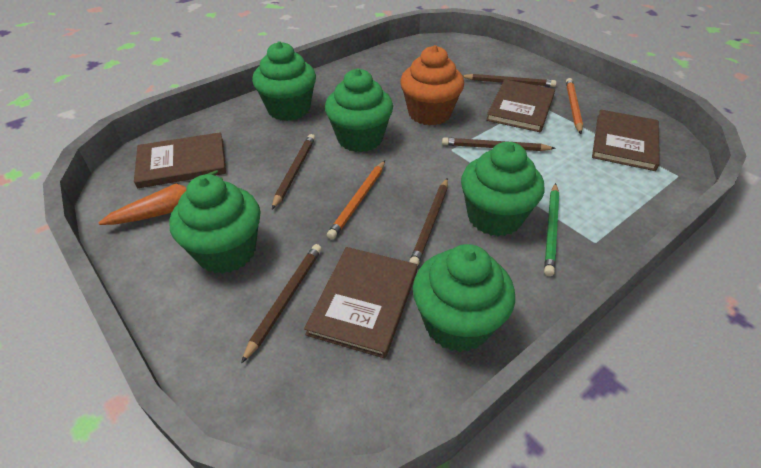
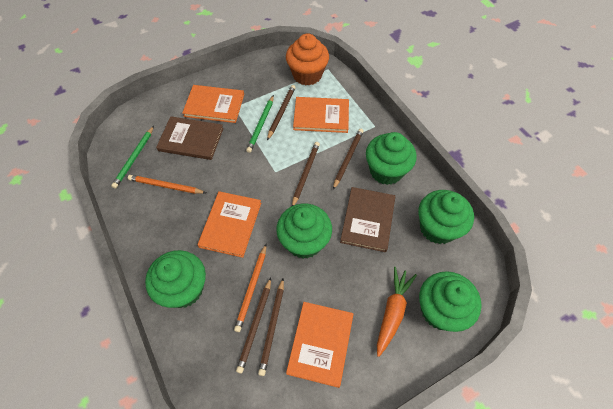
brown book: [134,132,226,189] [304,247,418,358] [486,79,555,132] [592,109,659,171] = 4 -> [156,116,224,160] [340,187,395,252] = 2
green pencil: [544,183,559,276] = 1 -> [111,126,154,189] [246,95,274,153] = 2
orange book: none = 0 -> [182,85,244,123] [197,191,261,258] [286,302,353,388] [293,97,349,133] = 4

